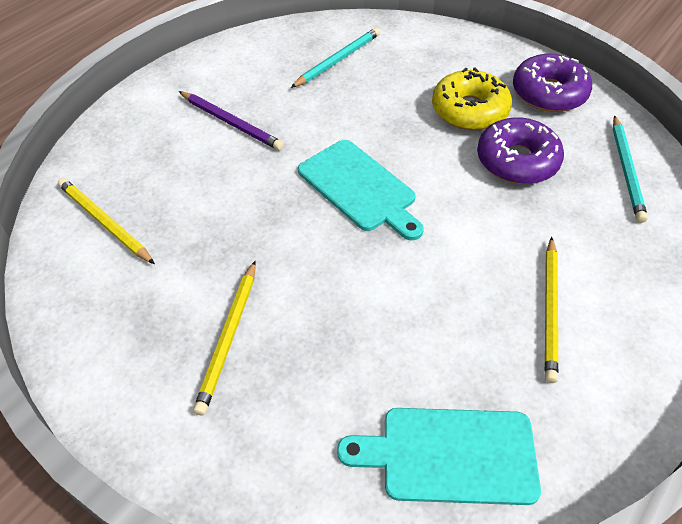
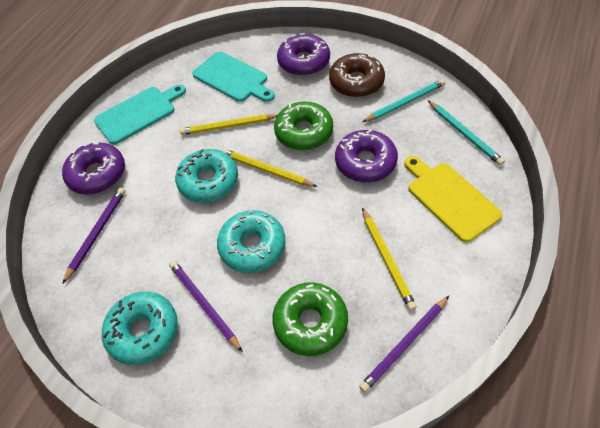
brown donut: none = 0 -> [329,53,385,97] = 1
green donut: none = 0 -> [272,282,348,356] [274,101,333,150] = 2
purple donut: [477,117,564,184] [513,54,592,112] = 2 -> [62,142,125,194] [277,33,330,76] [335,129,398,182] = 3
purple pencil: [179,91,284,150] = 1 -> [62,188,126,284] [169,260,243,352] [359,296,449,392] = 3
turquoise donut: none = 0 -> [102,292,178,365] [175,149,238,203] [217,210,286,273] = 3
yellow cutting board: none = 0 -> [404,156,503,242] = 1
yellow donut: [432,67,512,130] = 1 -> none = 0

